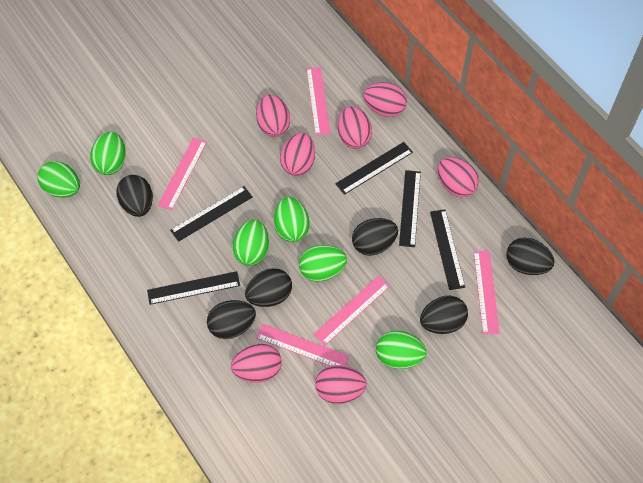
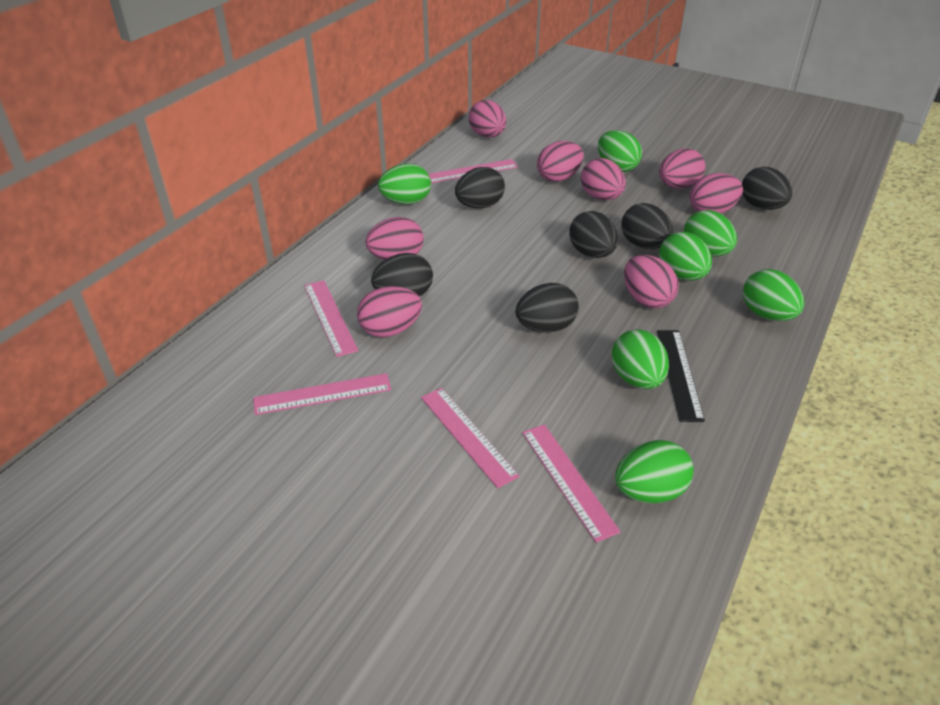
black ruler: [147,271,240,305] [170,186,252,242] [335,142,413,195] [399,170,421,247] [430,209,465,290] = 5 -> [657,330,705,422] = 1
green egg: [37,161,80,198] [90,132,125,175] [232,220,269,266] [274,197,309,242] [299,245,347,282] [376,331,427,369] = 6 -> [378,164,431,205] [598,130,642,172] [611,329,669,389] [615,440,694,504] [659,232,712,281] [684,210,737,257] [743,269,804,321] = 7
pink egg: [231,344,282,383] [256,95,290,137] [280,133,315,176] [315,365,367,404] [338,106,372,149] [363,83,407,117] [438,157,479,197] = 7 -> [357,286,422,337] [365,217,424,260] [469,100,506,138] [537,141,584,182] [581,158,626,200] [624,255,679,309] [659,148,706,188] [690,173,743,214] = 8

